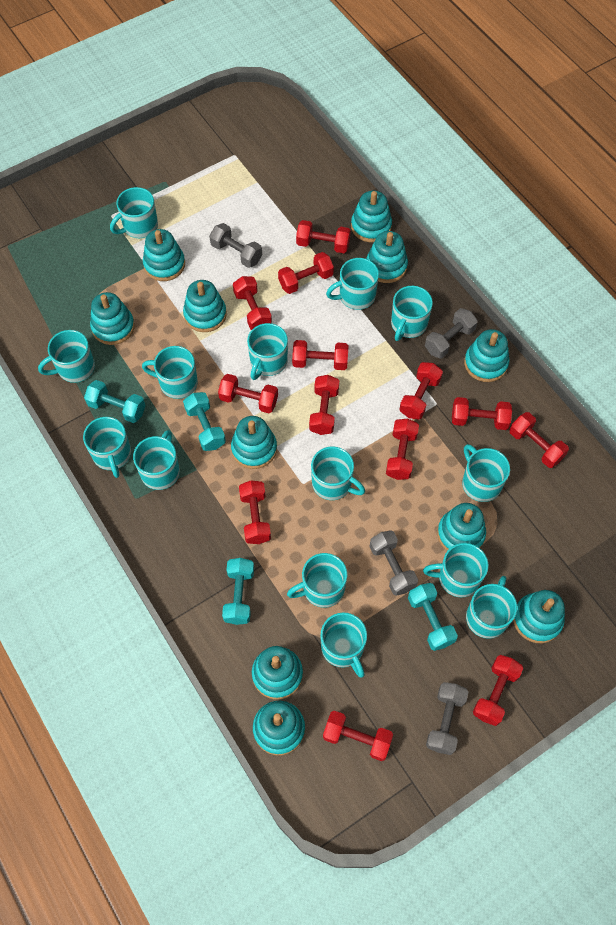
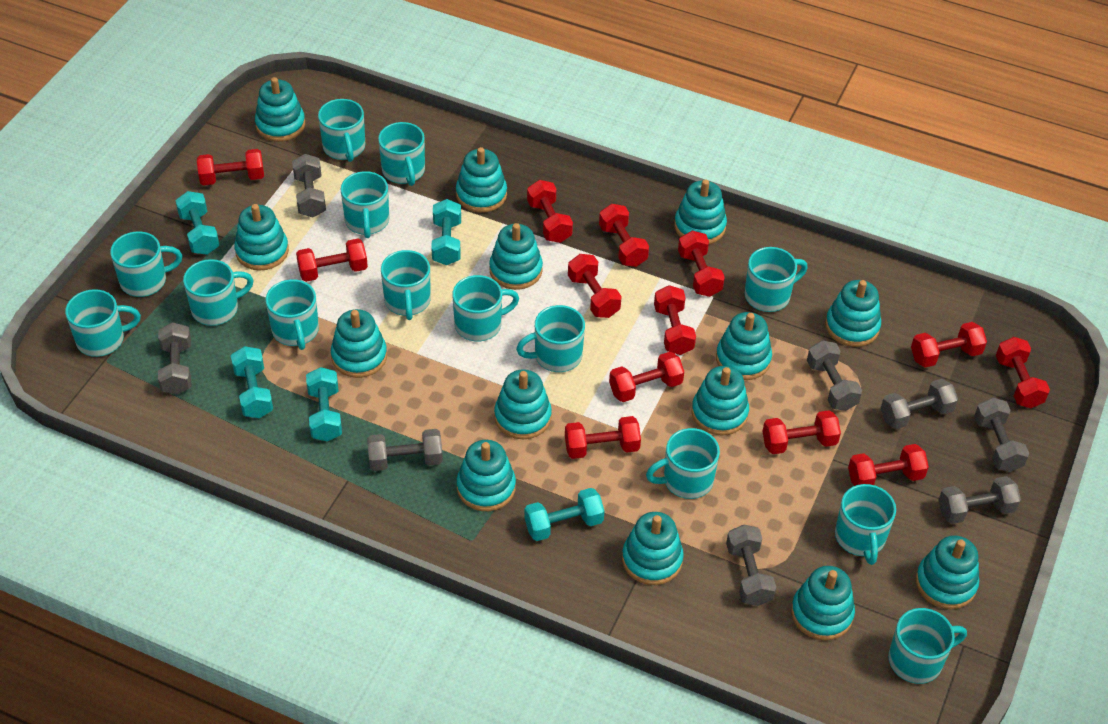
grey dumbbell: [209,223,262,268] [369,530,418,596] [425,308,478,358] [426,682,468,755] = 4 -> [158,322,191,395] [292,154,326,217] [367,429,443,471] [726,525,776,606] [807,340,862,411] [881,379,958,429] [938,476,1021,524] [974,397,1029,472] = 8
turquoise dumbbell: [84,380,146,423] [183,392,226,451] [222,558,254,625] [408,583,458,651] = 4 -> [175,191,219,255] [231,346,273,418] [306,367,342,441] [431,199,461,265] [524,488,604,541] = 5
turquoise stacking toy: [90,292,135,345] [143,229,185,281] [183,280,227,332] [231,416,277,469] [252,646,303,699] [253,701,305,756] [351,191,392,242] [366,231,408,283] [437,503,486,551] [464,329,509,382] [513,590,565,643] = 11 -> [234,204,289,271] [255,77,305,142] [331,309,387,378] [456,147,507,213] [457,440,516,511] [489,223,543,290] [494,369,552,439] [622,512,684,585] [674,179,727,244] [692,366,749,435] [716,312,772,380] [791,566,855,640] [825,280,881,347] [916,535,979,609] = 14

